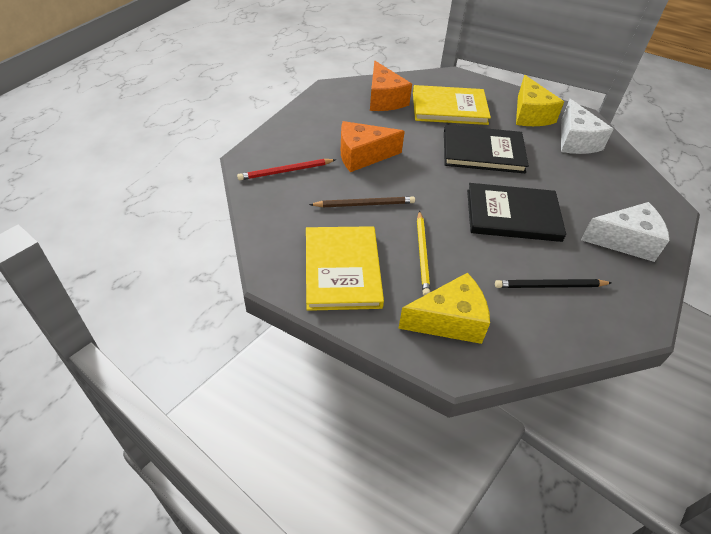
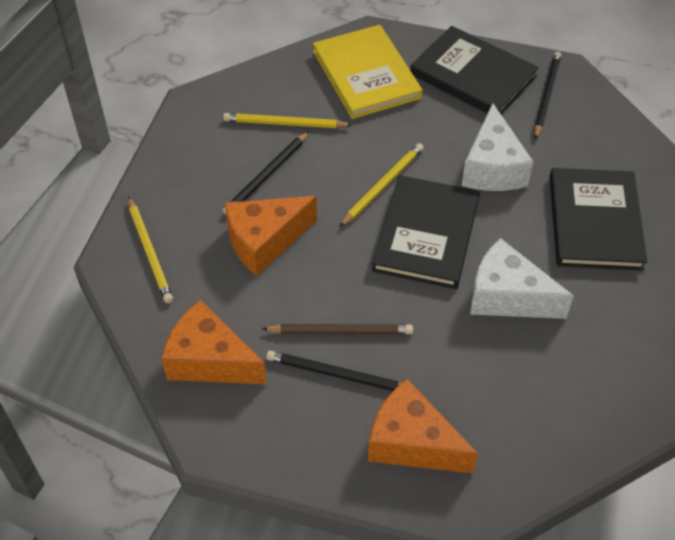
black book: [444,125,529,173] [467,183,566,242] = 2 -> [372,175,480,289] [410,26,539,115] [550,168,647,270] = 3
black pencil: [495,279,611,288] = 1 -> [223,131,309,215] [266,351,401,391] [534,52,561,140] = 3
orange cheese: [341,121,405,172] [370,61,412,111] = 2 -> [161,300,267,384] [225,196,317,276] [368,379,478,474] = 3
red pencil: [237,159,336,180] = 1 -> none = 0
yellow book: [306,226,384,311] [413,85,491,125] = 2 -> [313,25,423,119] = 1
yellow cheese: [398,273,490,344] [516,75,564,126] = 2 -> none = 0
yellow pencil: [417,211,430,296] = 1 -> [128,197,173,303] [223,113,352,128] [339,143,424,227] = 3

